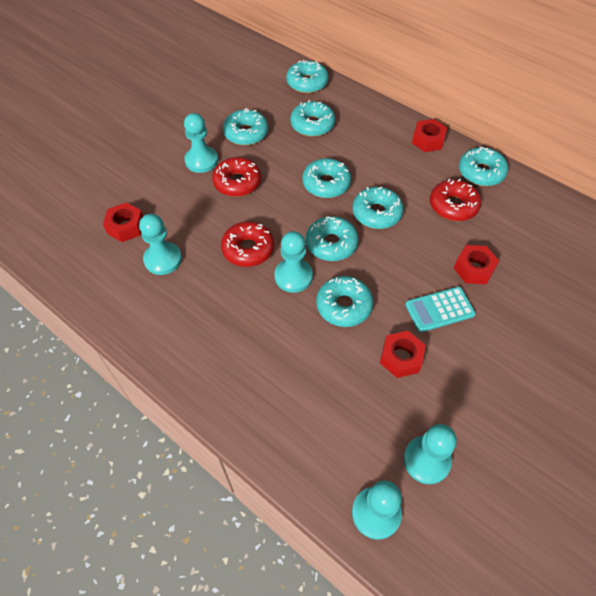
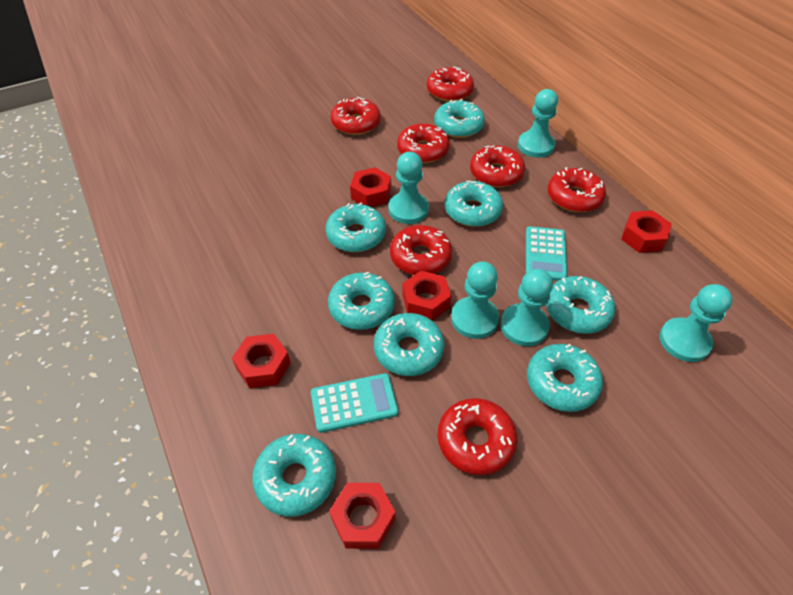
red donut: [212,157,261,197] [221,221,274,267] [430,179,481,221] = 3 -> [330,97,381,135] [390,225,452,275] [397,123,450,163] [427,66,474,102] [437,398,517,475] [470,145,525,187] [548,167,606,212] = 7
red nut: [103,202,143,242] [380,331,426,378] [412,119,447,152] [454,245,499,284] = 4 -> [232,334,291,388] [329,483,396,549] [350,167,391,207] [402,271,451,321] [621,211,672,253] = 5
turquoise calculator: [405,287,476,332] = 1 -> [311,373,398,433] [526,226,568,281] = 2

